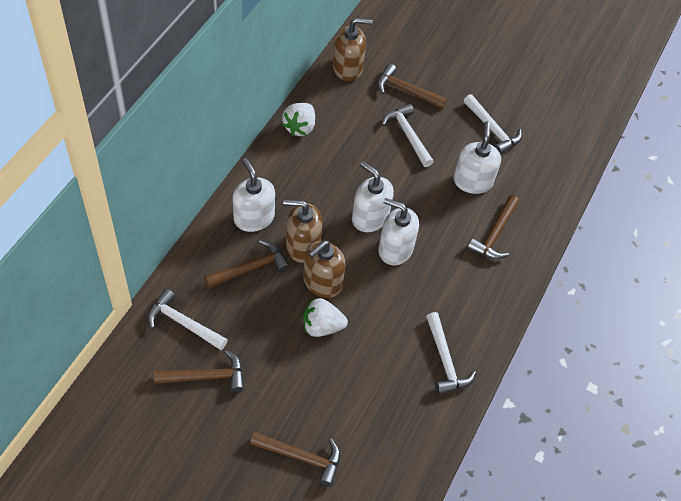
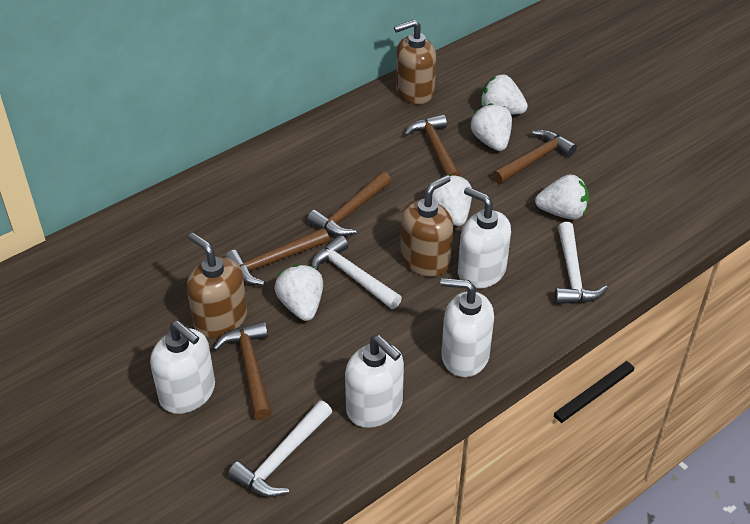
white hammer: [148,289,228,350] [382,103,434,167] [426,312,476,395] [463,94,522,155] = 4 -> [228,400,332,497] [311,235,402,309] [555,222,608,304] = 3
white strawberry: [282,103,315,136] [303,298,348,337] = 2 -> [274,265,323,321] [432,175,472,226] [471,103,512,151] [480,74,528,115] [535,174,589,220] = 5

